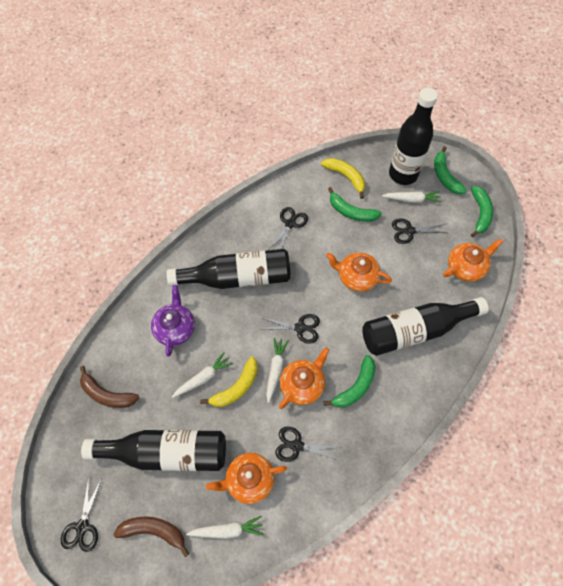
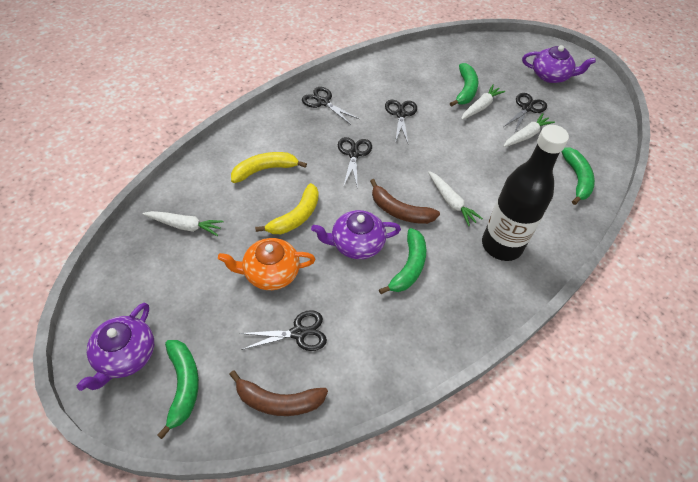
black bottle: [81,430,226,471] [166,249,291,289] [362,297,489,356] [389,88,438,185] = 4 -> [482,125,569,261] = 1
orange teapot: [206,453,287,504] [279,348,330,409] [326,252,392,292] [443,238,503,282] = 4 -> [218,238,316,290] = 1
purple teapot: [151,285,195,357] = 1 -> [77,303,154,391] [311,210,401,259] [522,45,596,83] = 3

